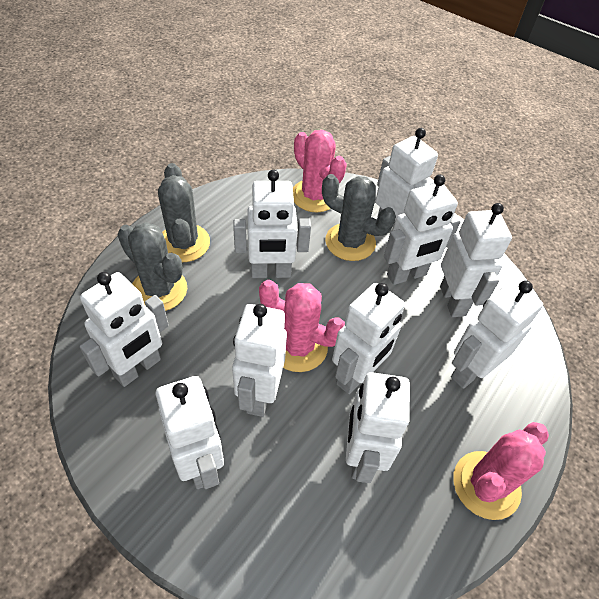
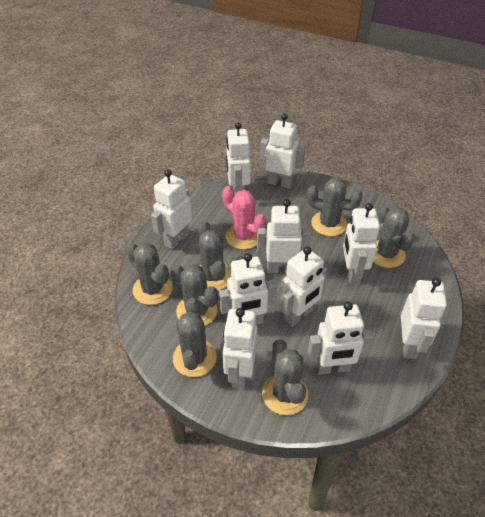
grey cactus: [117,222,187,311] [158,163,210,262] [322,174,396,261] = 3 -> [126,243,173,305] [171,264,218,326] [173,298,217,377] [198,221,231,291] [262,339,309,415] [307,178,363,236] [373,206,415,268] = 7
pink cactus: [259,280,345,372] [293,130,347,212] [453,422,549,520] = 3 -> [222,186,266,250] = 1

